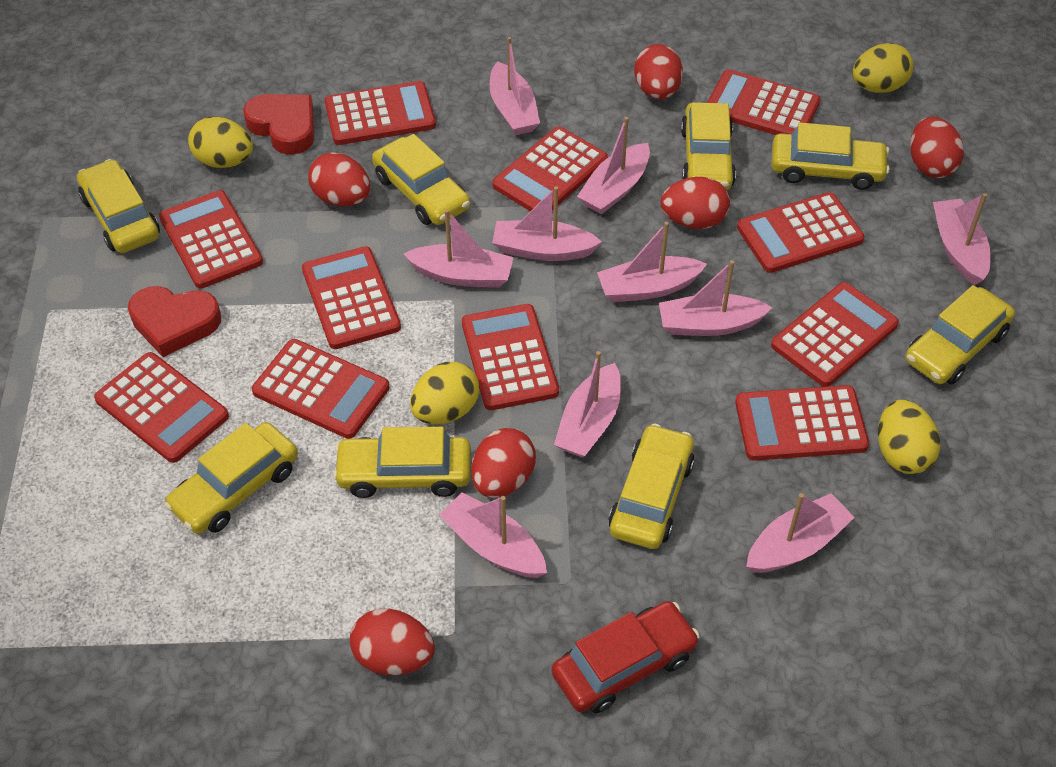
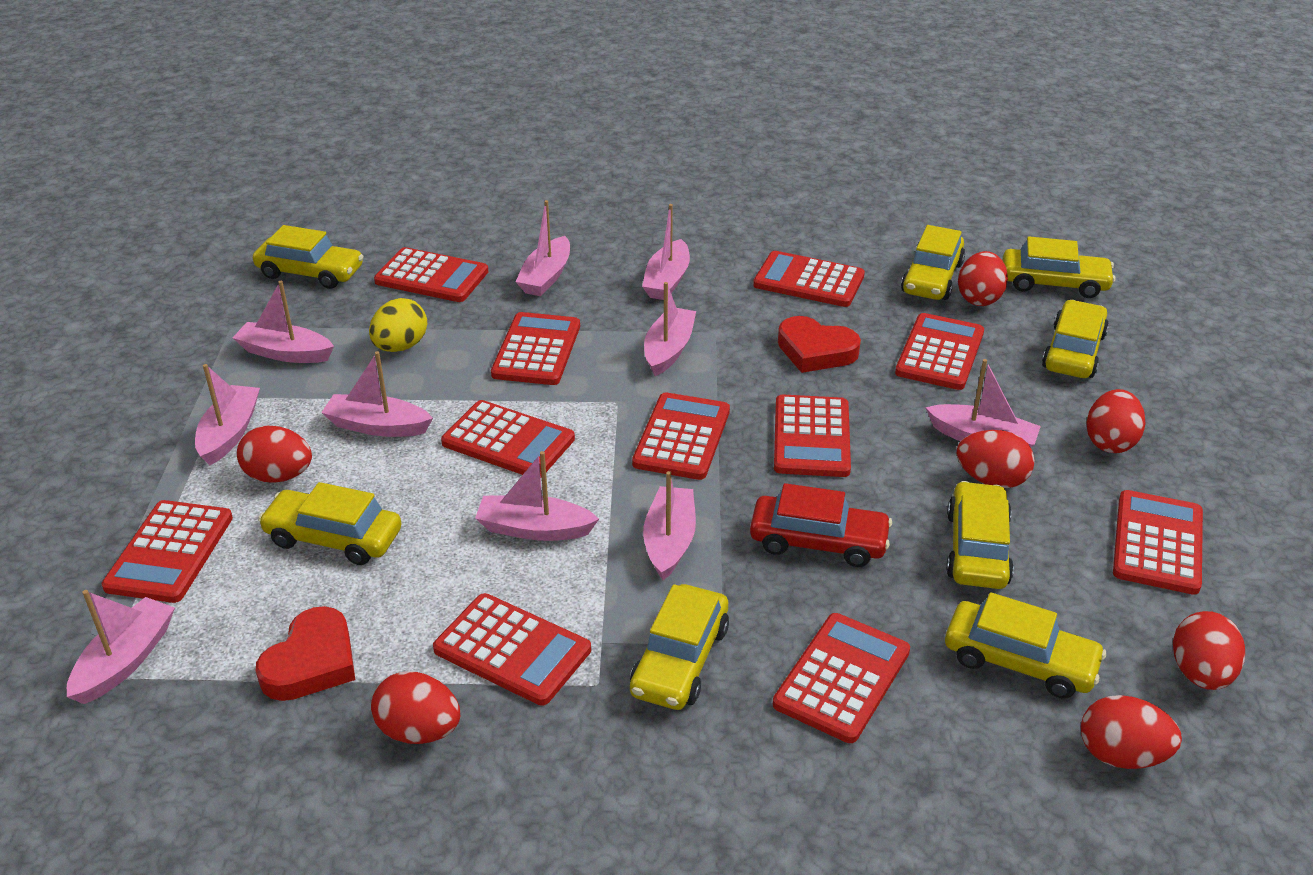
red egg: [308,152,371,206] [350,609,435,675] [471,428,536,498] [634,44,683,99] [660,177,730,229] [910,117,964,178] = 6 -> [237,425,312,483] [371,671,460,744] [957,430,1035,488] [958,251,1008,306] [1081,695,1182,769] [1086,389,1146,453] [1173,611,1245,690] = 7
yellow egg: [188,117,253,168] [410,362,479,424] [852,43,914,93] [878,400,940,474] = 4 -> [369,298,427,352] = 1

